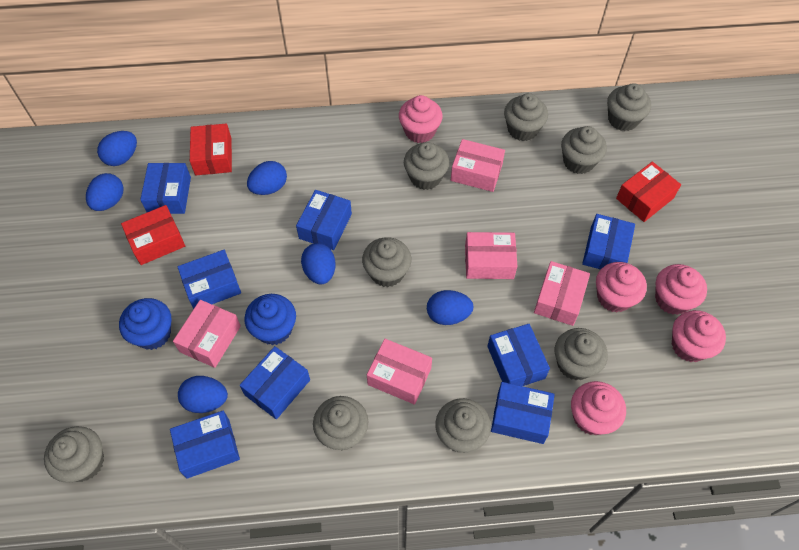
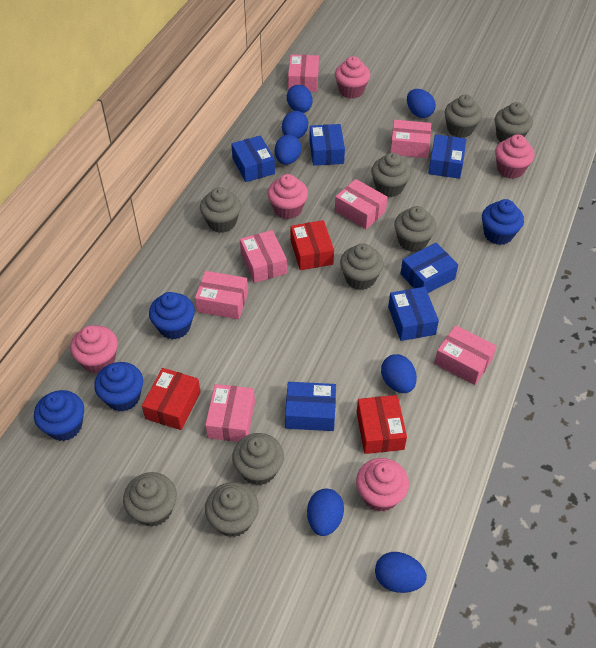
blue box: [140,163,191,214] [170,411,240,479] [178,250,241,309] [240,346,310,419] [296,190,352,250] [487,324,550,386] [491,382,555,444] [582,214,635,270] = 8 -> [231,135,275,182] [285,382,336,431] [310,124,345,166] [388,287,439,341] [400,243,458,293] [428,134,466,179] = 6
blue cupcake: [119,298,172,350] [244,294,296,345] = 2 -> [34,390,84,441] [94,362,143,411] [149,292,195,340] [482,199,524,245] = 4
blue egg: [86,173,123,211] [97,131,137,166] [178,376,228,413] [247,161,287,195] [301,243,336,284] [427,290,474,325] = 6 -> [275,134,301,165] [282,111,308,139] [287,85,313,113] [307,489,344,536] [375,552,427,593] [381,354,417,393] [407,89,436,118] = 7
pink box: [173,300,241,368] [367,339,432,405] [451,139,505,192] [465,232,517,279] [534,261,590,326] = 5 -> [195,271,248,319] [205,384,255,442] [240,230,287,283] [288,55,319,92] [335,179,388,229] [390,120,431,158] [434,325,497,385] = 7

